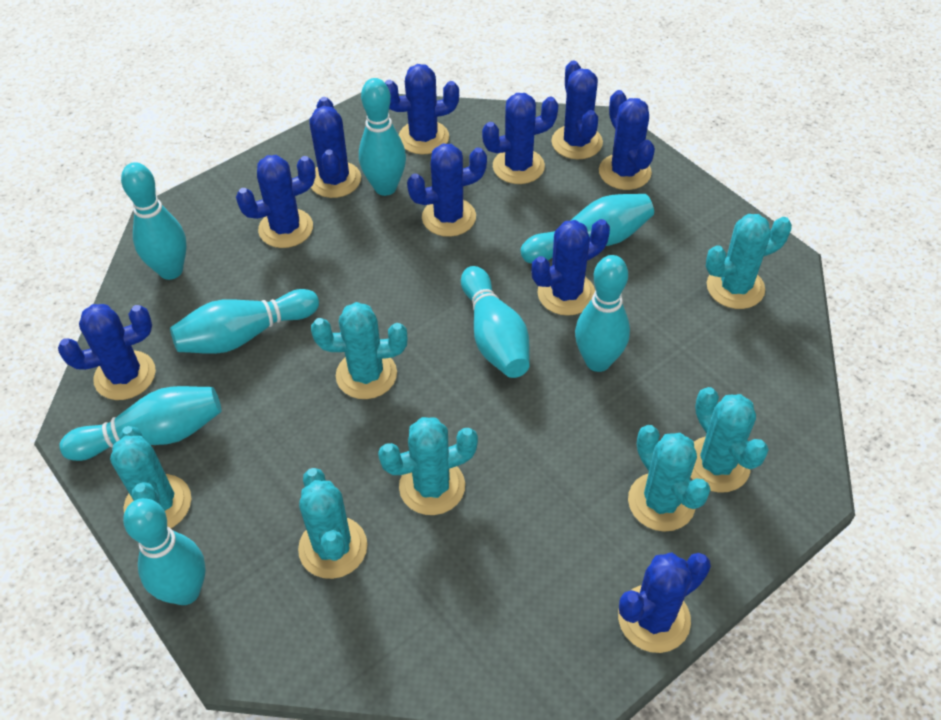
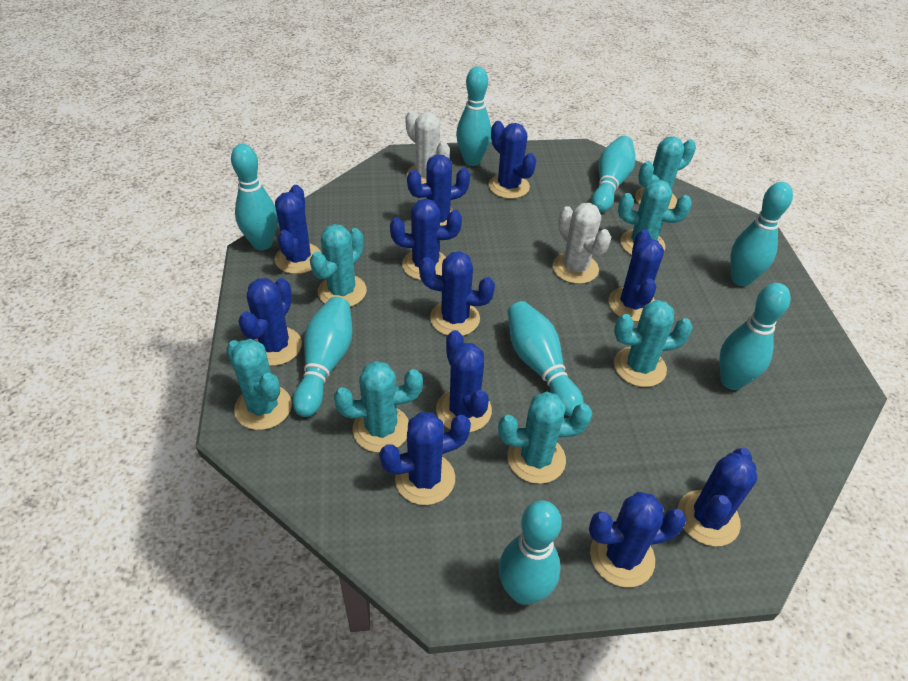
blue cactus: [58,304,156,400] [236,155,316,248] [309,97,361,198] [385,64,459,155] [407,144,487,237] [482,93,558,184] [532,219,610,316] [551,60,603,160] [599,90,655,190] [618,552,711,653] = 10 -> [238,278,302,366] [275,185,321,274] [379,412,471,505] [390,199,462,280] [407,155,470,226] [419,251,495,336] [436,330,492,432] [489,121,536,199] [589,492,687,587] [608,229,664,322] [678,448,757,546] = 11
white cactus: none = 0 -> [405,111,450,184] [553,203,611,284] = 2

